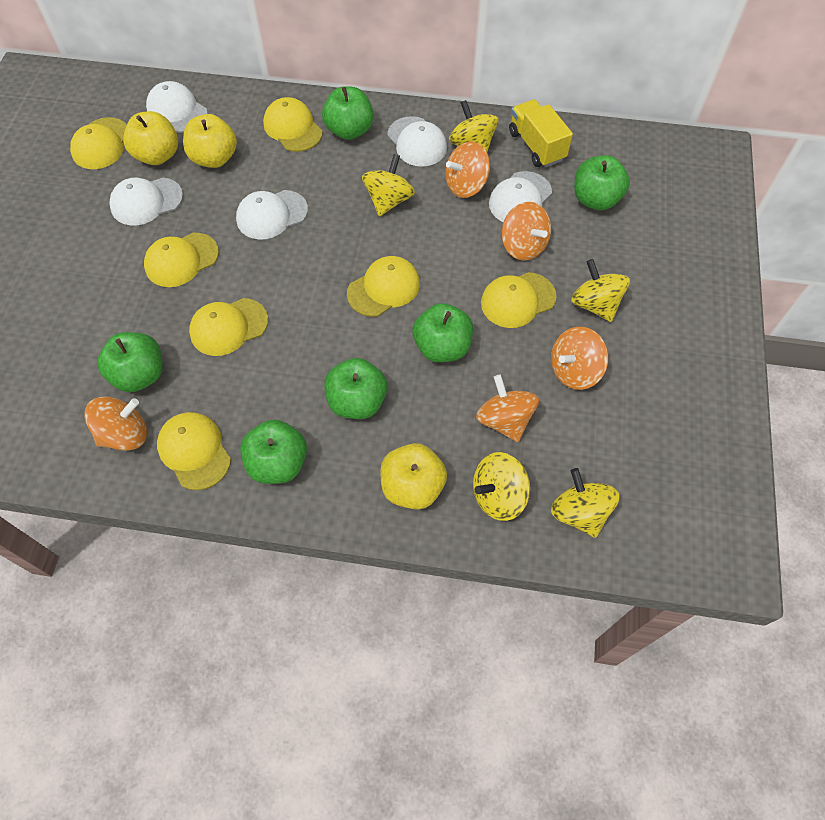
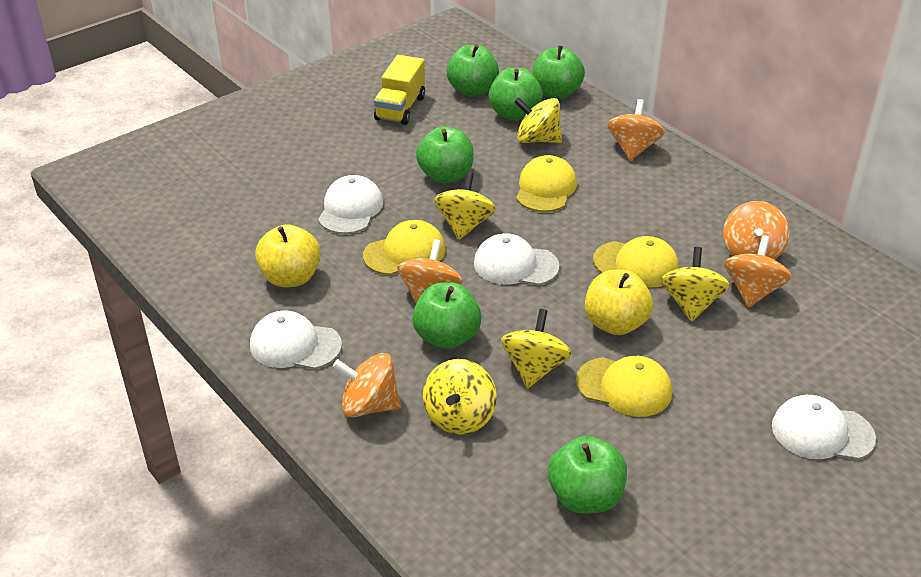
white cap: [109,178,183,225] [146,81,208,133] [236,190,308,240] [387,116,447,167] [489,171,552,222] = 5 -> [250,310,342,369] [318,175,383,234] [474,233,559,285] [772,395,876,460] = 4
yellow apple: [123,111,178,165] [183,114,237,168] [380,443,447,510] = 3 -> [255,224,321,287] [585,269,653,335] = 2
yellow cap: [70,117,127,169] [144,233,219,287] [157,412,231,490] [189,298,268,356] [263,97,322,152] [347,256,420,317] [481,272,556,328] = 7 -> [363,220,446,275] [516,155,577,212] [576,356,672,417] [593,236,679,288] = 4

